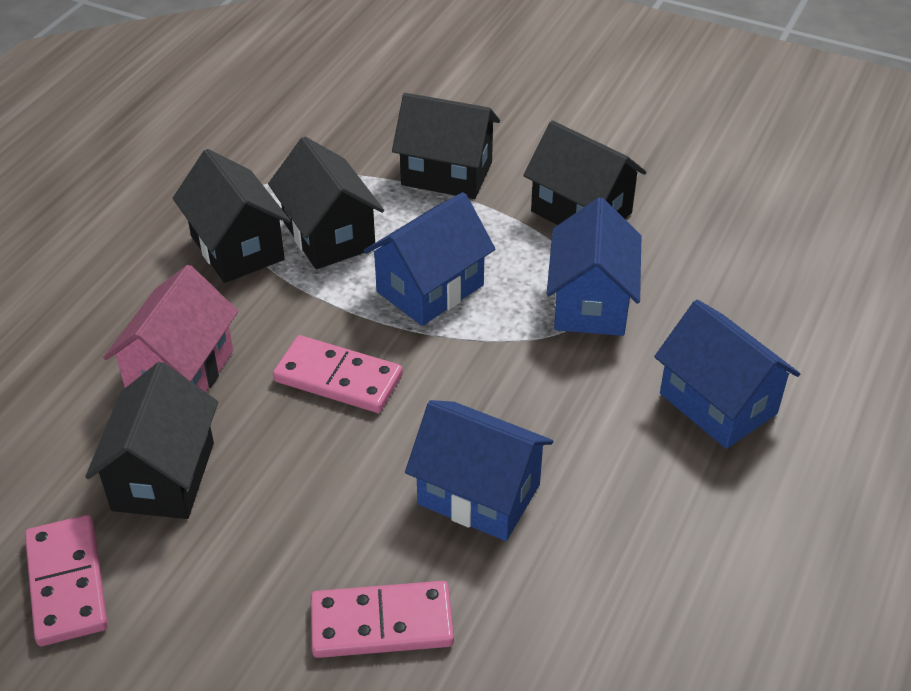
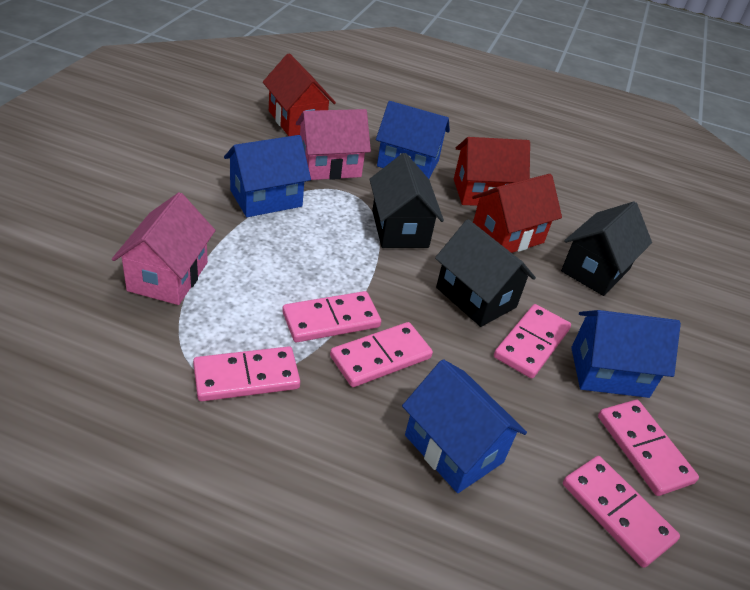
black house: [85,362,218,519] [173,149,291,283] [268,137,384,269] [392,93,500,199] [523,121,647,225] = 5 -> [369,153,444,248] [435,219,536,327] [561,201,652,296] = 3
pink domino: [25,515,108,646] [273,335,403,413] [311,581,454,658] = 3 -> [193,346,300,401] [282,291,381,342] [330,322,433,387] [494,304,571,379] [563,456,680,568] [598,400,699,496] = 6
pink house: [103,265,239,392] = 1 -> [112,192,216,305] [296,109,371,180] = 2
red house: none = 0 -> [263,53,336,136] [454,137,530,206] [472,174,562,253] = 3

